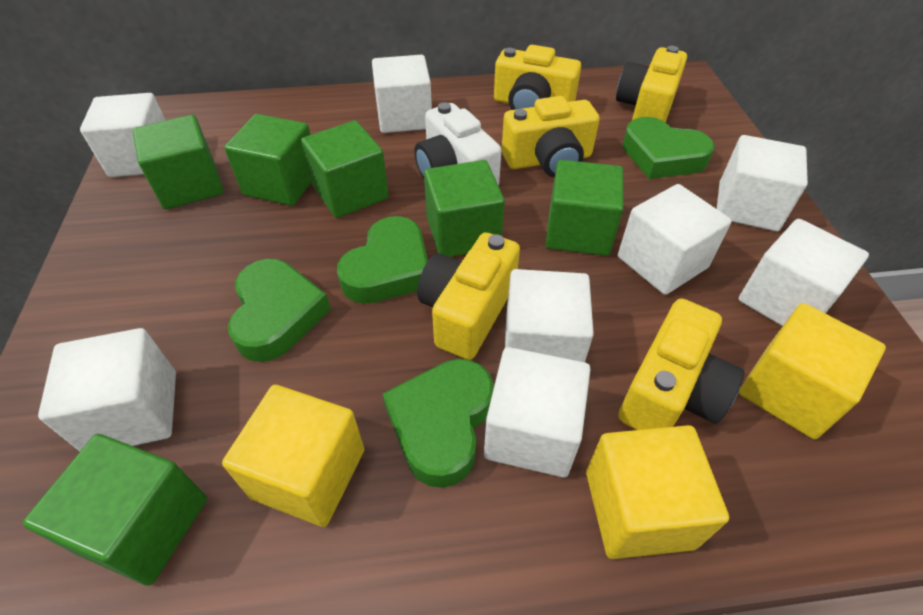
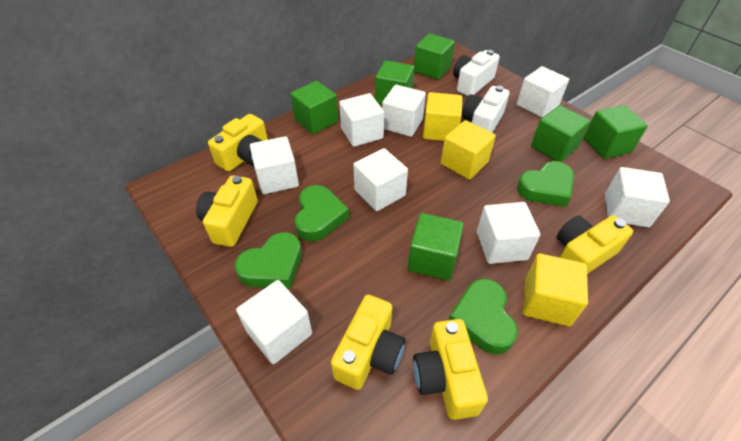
white camera: [414,102,501,186] = 1 -> [453,50,500,96] [462,86,509,133] = 2

